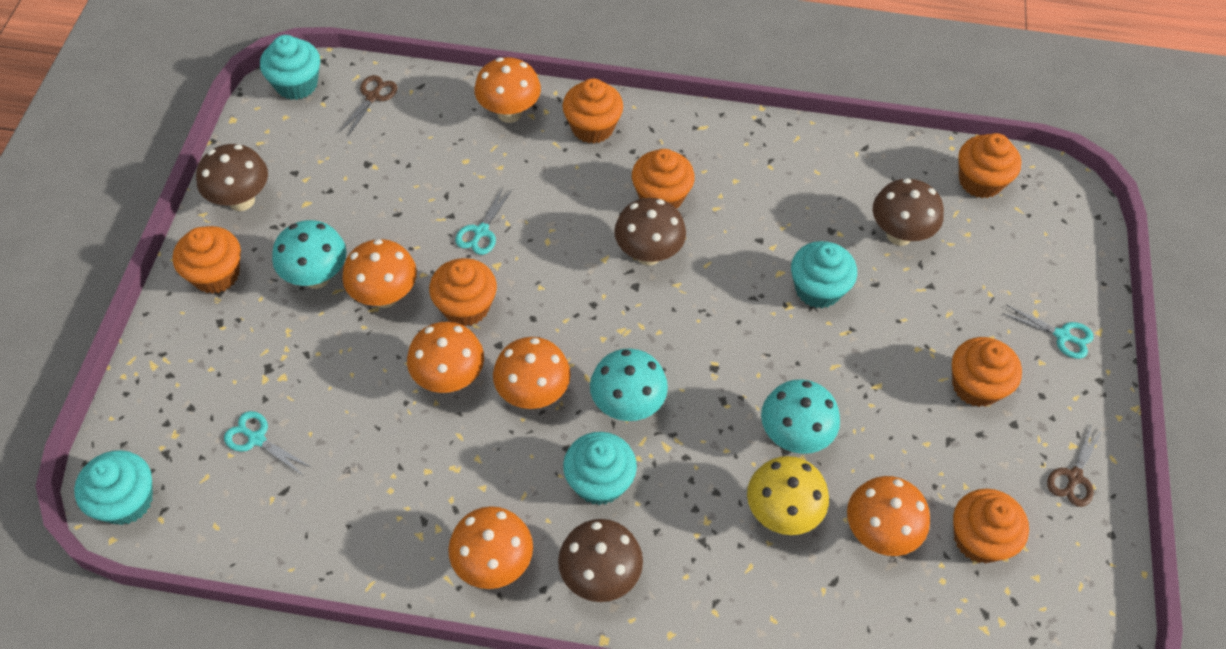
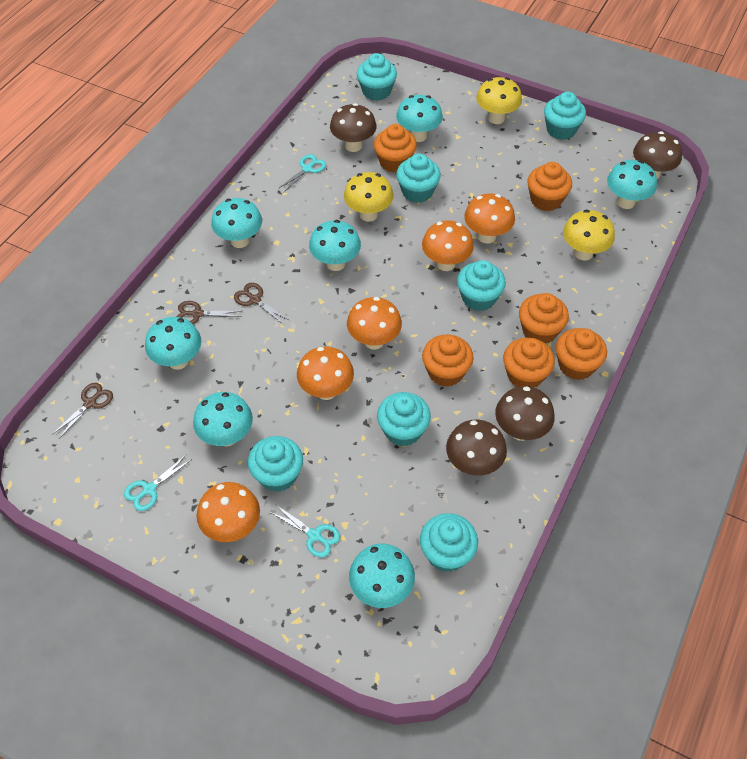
brown scissors: [339,75,398,136] [1047,423,1103,507] = 2 -> [52,383,113,439] [177,301,242,324] [234,283,290,325] = 3
orange cupcake: [173,226,241,294] [429,258,497,327] [562,78,623,144] [632,149,695,209] [952,337,1022,407] [953,489,1029,563] [958,133,1021,198] = 7 -> [374,124,417,173] [422,335,474,387] [503,338,555,388] [519,293,569,344] [527,162,572,211] [556,328,607,380] = 6
orange mushroom: [342,239,417,308] [407,322,484,393] [448,506,533,589] [474,57,541,123] [493,337,571,409] [847,476,930,556] = 6 -> [196,482,260,542] [297,346,354,400] [347,297,402,350] [422,220,474,271] [464,193,515,244] = 5
turquoise cupcake: [74,450,153,525] [260,35,320,100] [563,432,637,505] [791,241,857,308] = 4 -> [248,436,303,492] [357,53,397,101] [377,392,431,446] [396,153,441,203] [420,513,478,572] [457,260,506,311] [544,92,586,140] = 7
turquoise mushroom: [272,220,346,289] [590,348,668,421] [761,379,840,454] = 3 -> [145,317,201,370] [193,392,253,446] [211,198,262,248] [309,220,361,271] [349,544,415,608] [396,95,443,142] [607,160,657,209] = 7
yellow mushroom: [747,456,829,535] = 1 -> [344,172,394,222] [476,77,522,124] [563,210,615,260] = 3

